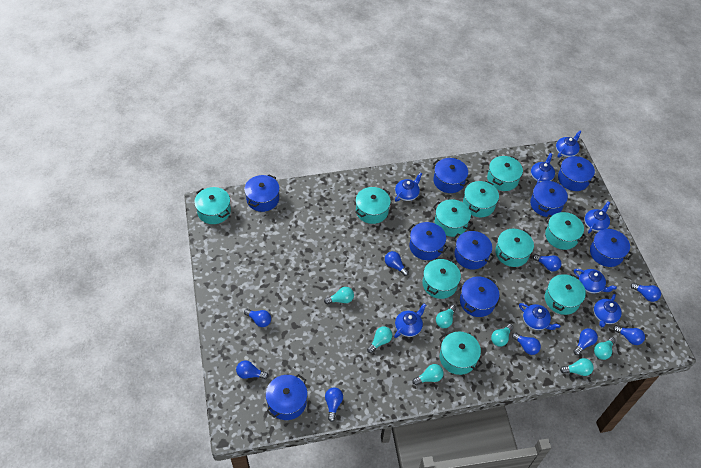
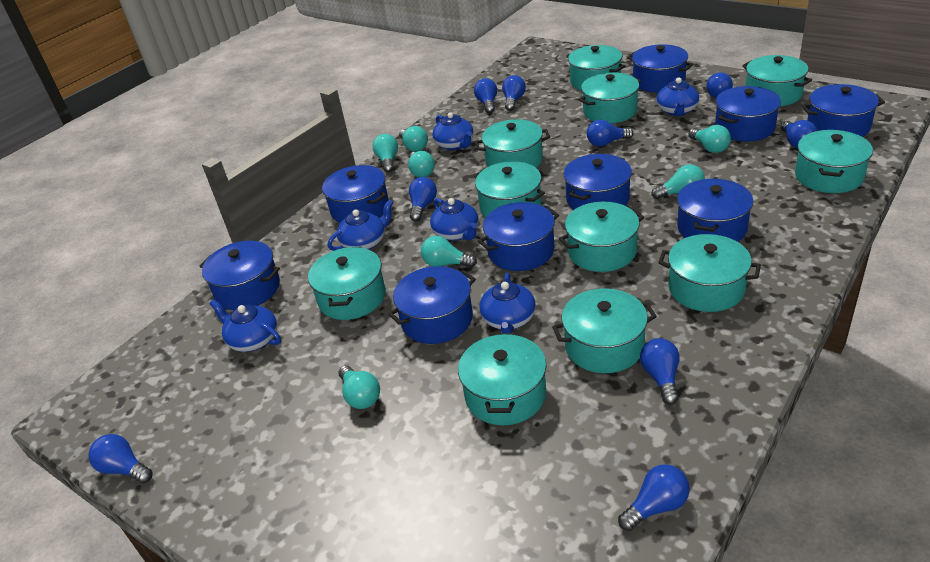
blue teapot: [394,304,426,338] [395,172,422,202] [519,303,560,330] [531,153,555,185] [556,130,581,158] [574,269,617,293] [584,201,610,233] [594,294,622,327] = 8 -> [209,299,281,352] [328,199,394,251] [430,198,478,241] [432,112,473,150] [479,273,536,333] [656,78,699,116] = 6
turquoise pot: [194,187,231,224] [355,187,391,224] [422,258,461,299] [433,199,473,237] [439,332,482,375] [463,181,499,217] [487,156,523,191] [495,229,534,267] [545,212,587,250] [545,274,586,315] = 10 -> [308,247,386,320] [458,333,547,425] [474,161,545,217] [475,119,550,168] [552,288,657,373] [559,202,644,272] [566,45,625,91] [579,72,641,123] [658,234,761,312] [742,55,812,106] [795,130,873,193] = 11

